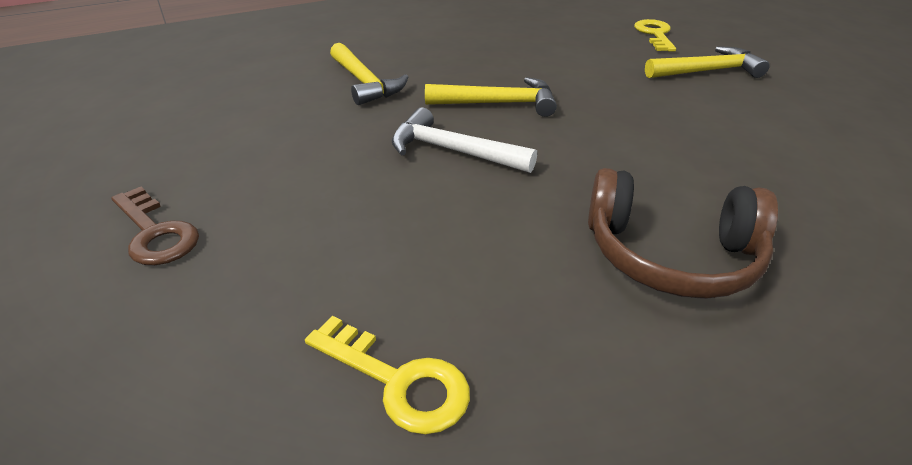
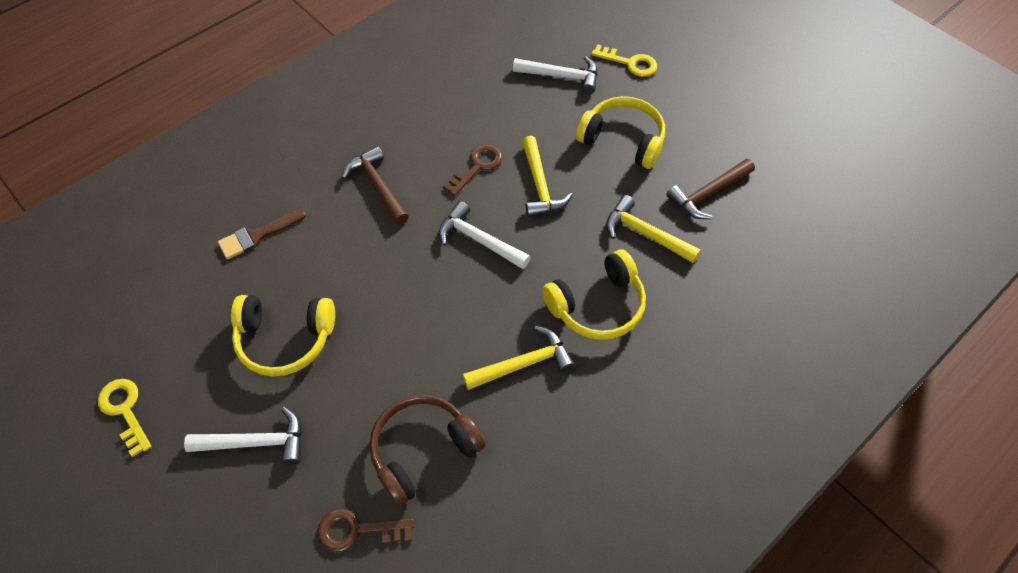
brown brush: none = 0 -> [218,209,306,259] = 1
brown hammer: none = 0 -> [342,146,409,225] [666,159,755,219] = 2
brown key: [111,187,199,265] = 1 -> [317,508,414,552] [443,144,503,196] = 2
white hammer: [392,107,537,173] = 1 -> [184,407,302,465] [439,201,531,269] [513,57,598,94] = 3
yellow headphones: none = 0 -> [231,295,335,376] [542,250,646,340] [576,96,665,169] = 3

